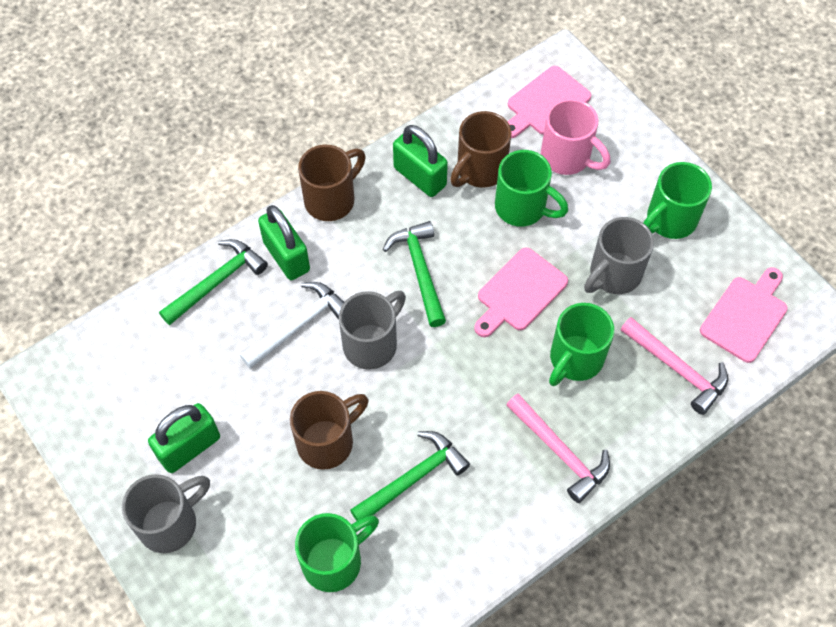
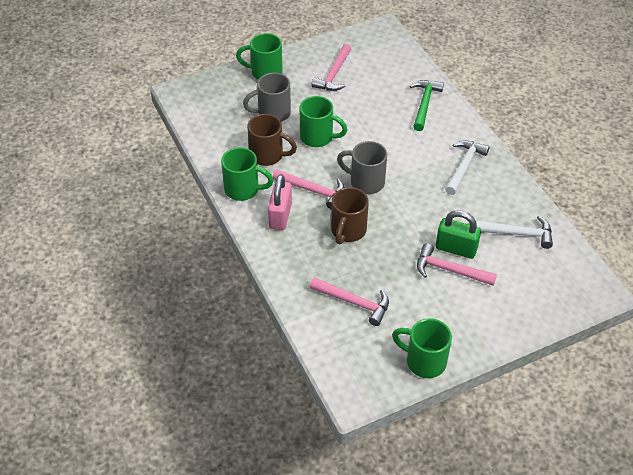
brown mug: [290,391,368,470] [298,145,366,221] [450,111,512,188] = 3 -> [247,114,297,166] [331,187,369,244] = 2
green hammer: [159,239,268,325] [350,431,470,521] [383,221,446,327] = 3 -> [410,80,444,131] = 1
green padlock: [148,403,220,473] [258,205,310,280] [393,125,448,197] = 3 -> [436,210,481,259] = 1
grey mug: [122,474,210,553] [339,291,406,370] [584,217,654,294] = 3 -> [243,73,291,122] [337,141,387,194] = 2
pink cutting board: [474,248,568,337] [508,66,591,138] [700,267,788,363] = 3 -> none = 0
pink hammer: [506,393,610,503] [620,317,728,415] = 2 -> [273,169,345,210] [310,277,389,326] [312,44,351,91] [417,243,497,286] = 4
pink mug: [541,99,610,175] = 1 -> none = 0
pink padlock: none = 0 -> [268,174,292,230] = 1
white hammer: [240,282,344,368] = 1 -> [445,140,490,195] [476,216,553,249] = 2

